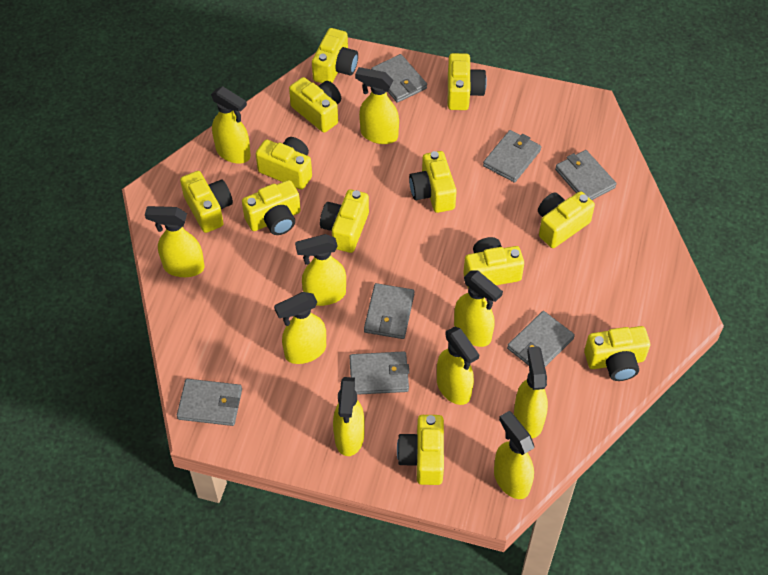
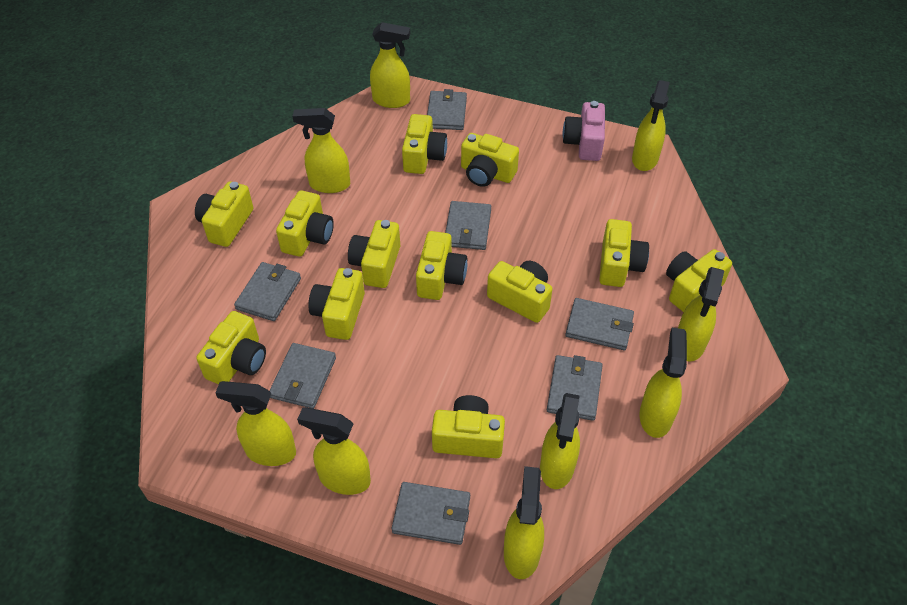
pink camera: none = 0 -> [563,101,605,161] = 1
yellow spray bottle: [145,206,204,277] [211,86,251,164] [274,292,326,364] [295,234,346,306] [333,377,365,456] [355,67,399,144] [437,326,479,405] [454,271,503,347] [494,411,534,499] [514,346,548,438] = 10 -> [215,381,296,466] [292,108,350,193] [297,407,371,495] [370,22,410,108] [504,466,544,579] [540,393,580,489] [632,80,670,171] [640,328,687,438] [678,267,724,361] = 9

